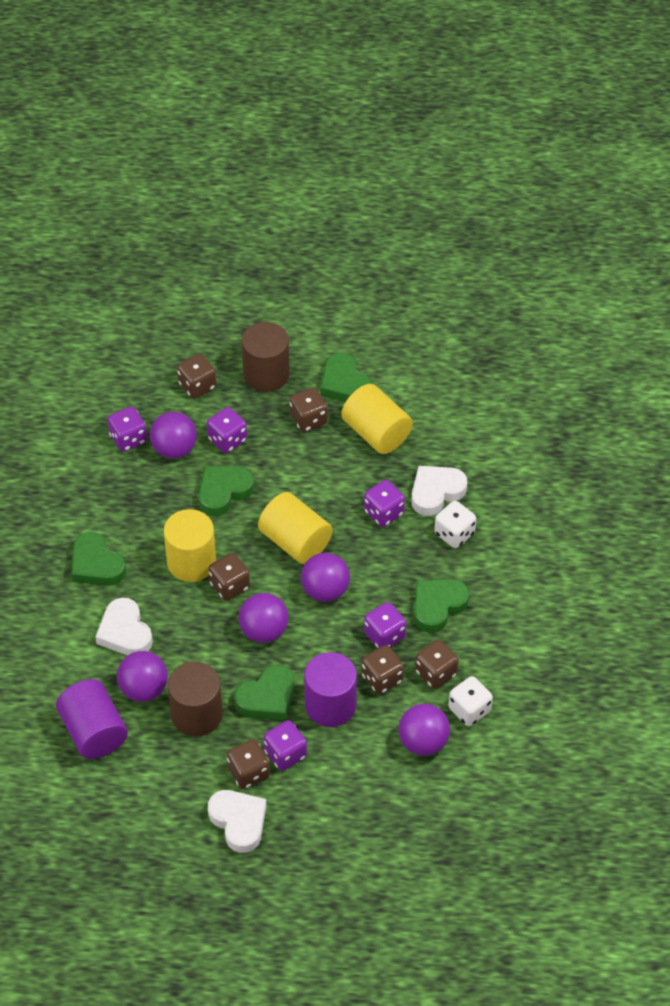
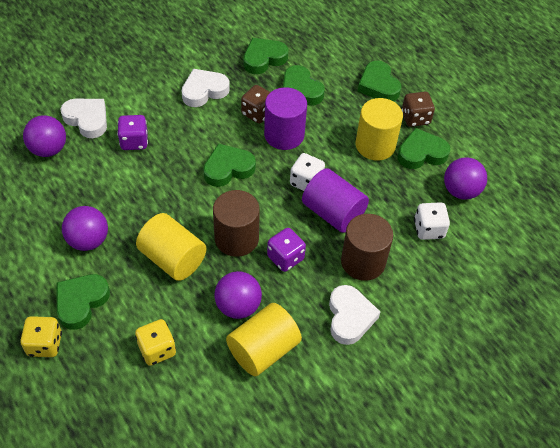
brown dice: [177,354,216,399] [208,553,250,601] [227,739,270,789] [290,387,328,432] [361,645,404,694] [415,640,459,689] = 6 -> [241,85,270,124] [402,92,435,127] = 2
green heart: [71,532,126,586] [198,466,254,516] [234,665,295,720] [320,353,372,402] [414,579,469,633] = 5 -> [57,274,110,330] [203,144,256,187] [244,38,288,74] [283,65,325,105] [357,61,402,101] [397,128,451,169] = 6
purple ball: [117,651,168,702] [150,412,197,459] [239,593,289,643] [301,553,350,602] [398,704,450,756] = 5 -> [23,115,66,157] [62,206,108,251] [214,271,262,319] [444,157,487,200] = 4
purple dice: [107,406,147,452] [207,407,247,453] [263,720,307,771] [364,480,405,527] [364,602,406,648] = 5 -> [117,115,148,150] [267,228,306,272] = 2
yellow dice: none = 0 -> [20,316,62,357] [135,319,176,366] = 2

